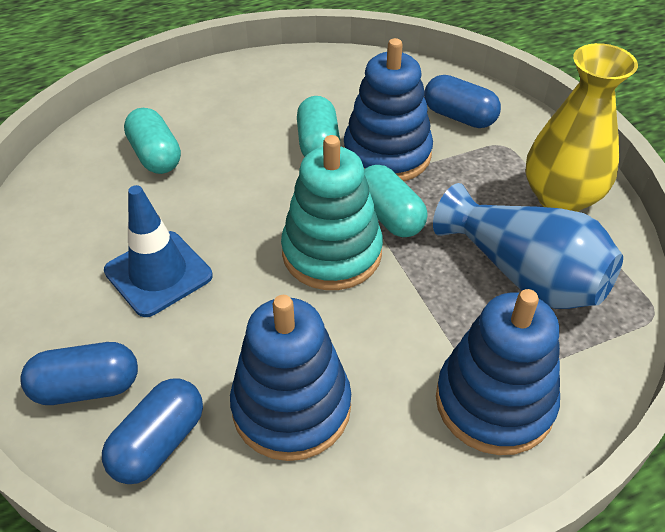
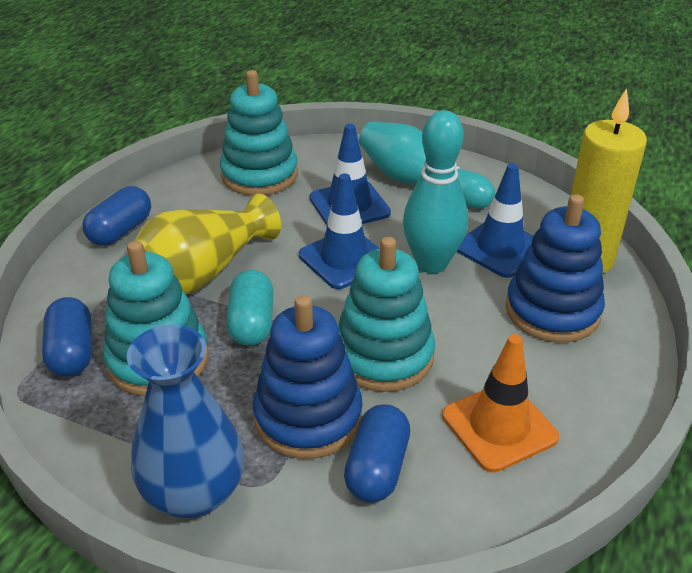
blue stacking toy: [230,295,351,461] [344,38,433,181] [436,289,560,455] = 3 -> [253,295,363,459] [506,194,605,343] = 2
blue traffic cone: [104,185,213,317] = 1 -> [299,173,379,289] [310,124,391,225] [457,163,534,278] = 3
orange traffic cone: none = 0 -> [442,334,559,473] = 1
turquoise bowling pin: none = 0 -> [359,121,495,208] [403,110,468,273] = 2
turquoise capsule: [124,108,181,174] [297,96,340,157] [364,165,427,237] = 3 -> [226,270,273,346] = 1
turquoise stacking toy: [281,135,383,290] = 1 -> [103,241,209,396] [220,70,298,196] [338,237,435,392] = 3
yellow candle: none = 0 -> [570,88,647,274] = 1

